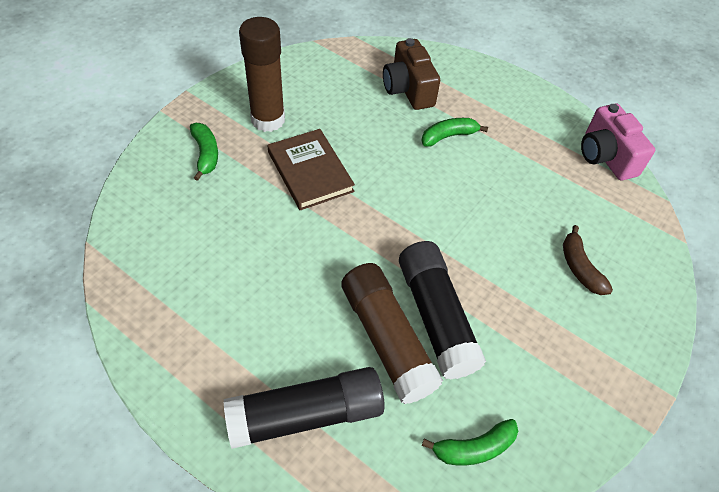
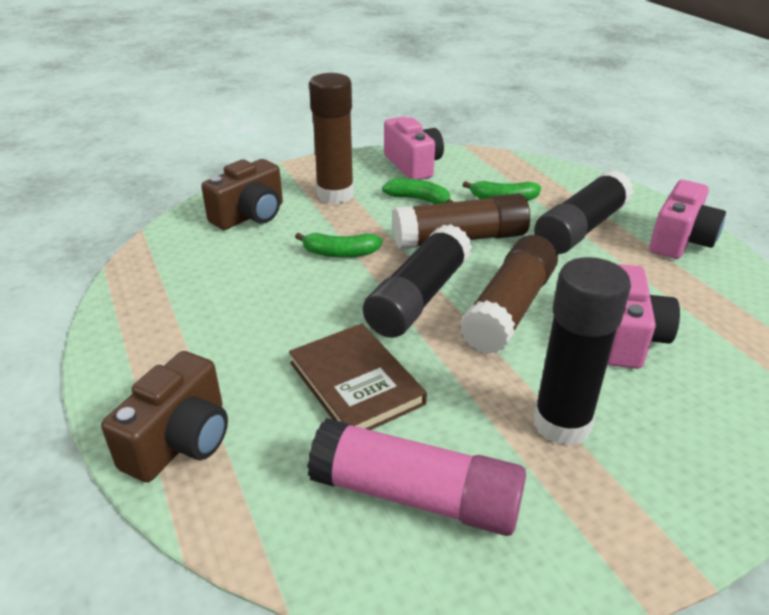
black glue stick: [223,367,385,449] [399,241,486,380] = 2 -> [363,224,472,338] [533,257,631,446] [534,170,634,254] = 3
brown banana: [563,225,613,295] = 1 -> none = 0
brown camera: [383,38,440,110] = 1 -> [101,351,228,483] [201,159,283,230] = 2
brown glue stick: [239,17,285,132] [341,263,443,404] = 2 -> [309,73,354,204] [393,193,530,249] [460,235,558,354] = 3
pink camera: [581,104,655,180] = 1 -> [384,117,444,180] [607,264,680,369] [649,180,726,259] = 3
pink glue stick: none = 0 -> [307,418,526,536] = 1

